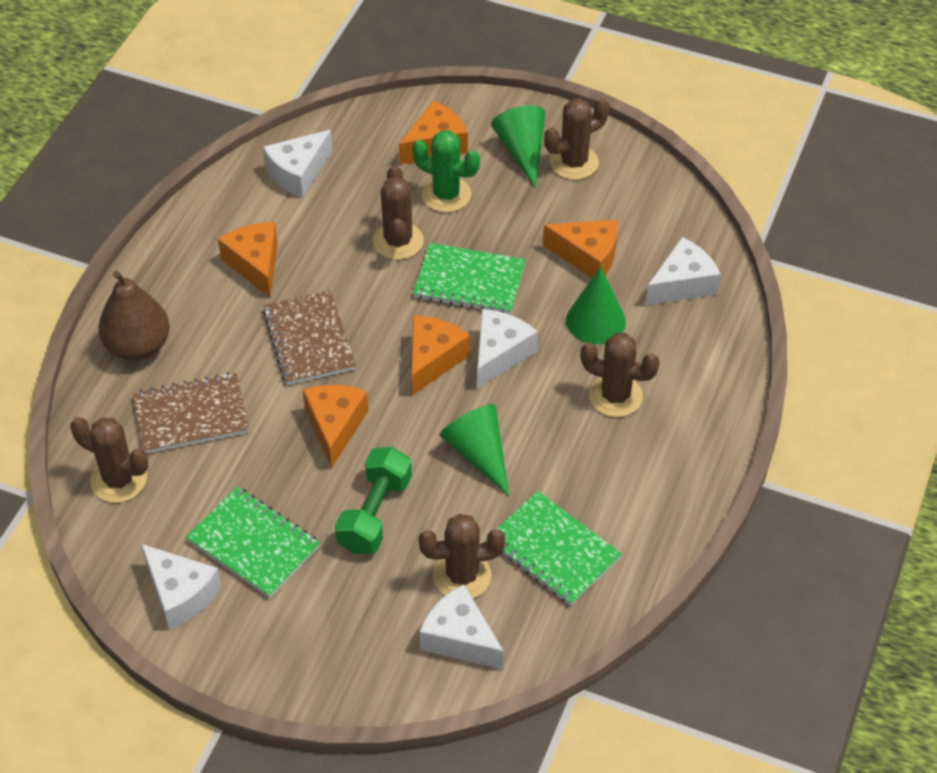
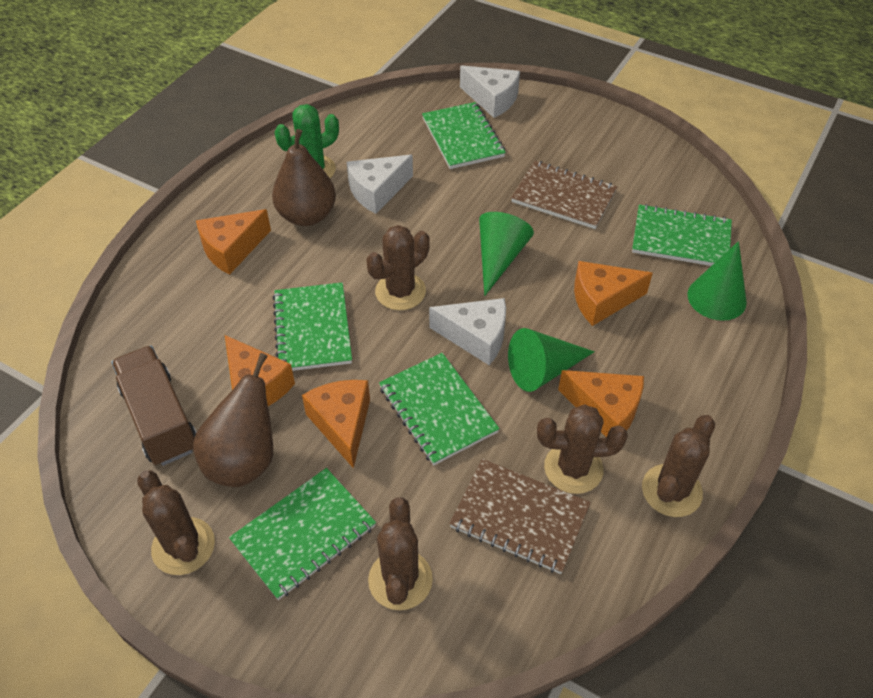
brown pear: [98,271,170,361] = 1 -> [193,353,273,487] [272,129,336,226] = 2
brown truck: none = 0 -> [112,346,197,466] = 1
green dumbbell: [335,447,412,554] = 1 -> none = 0
green notebook: [186,487,320,598] [413,243,526,314] [497,491,622,606] = 3 -> [229,468,376,600] [273,282,352,371] [379,353,500,465] [422,102,506,169] [632,204,732,266] = 5
white cheese: [141,544,221,629] [263,130,332,198] [419,584,504,669] [477,309,538,389] [646,237,721,305] = 5 -> [347,155,413,214] [429,298,506,365] [460,66,520,118] = 3

